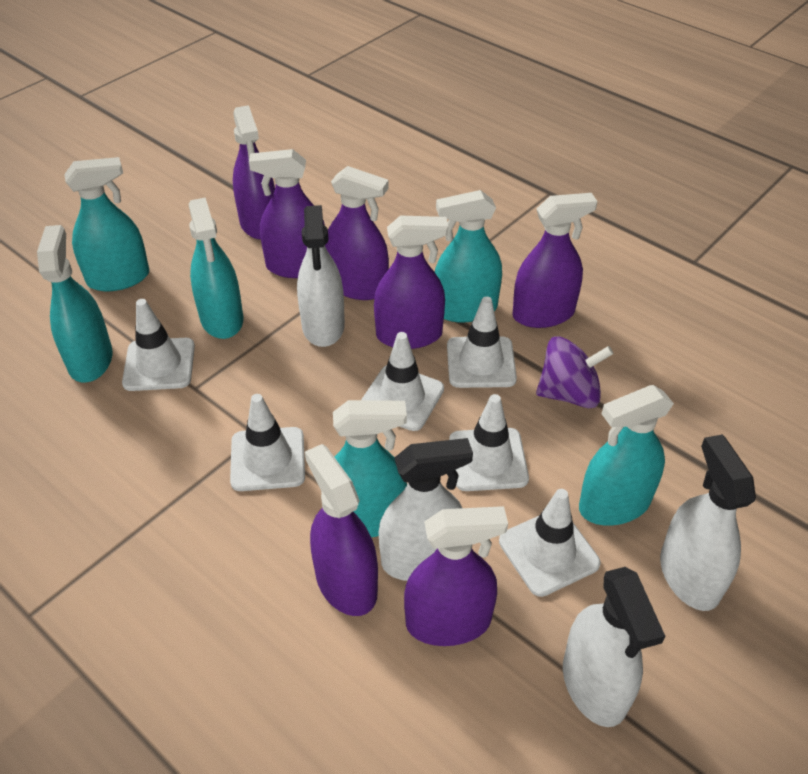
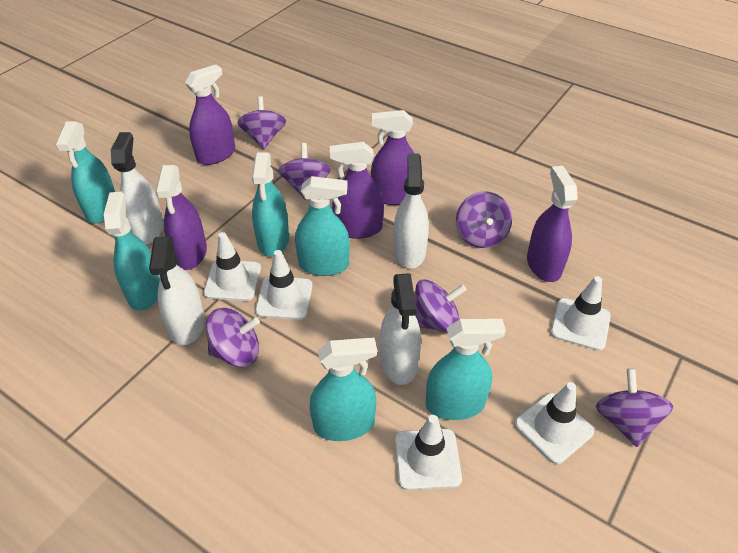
purple spinning top: [536,336,614,408] = 1 -> [206,308,260,367] [237,96,286,149] [278,143,331,200] [415,279,467,333] [456,191,512,248] [596,368,673,447] = 6
purple spray bottle: [233,105,275,239] [249,149,325,278] [305,444,378,616] [325,166,389,300] [374,215,448,349] [404,506,508,646] [512,193,597,328] = 7 -> [156,165,207,270] [185,65,235,165] [330,142,384,239] [371,110,415,205] [527,166,578,282] = 5
white traffic cone: [122,299,195,391] [230,394,305,491] [361,332,444,431] [447,296,517,388] [449,394,529,491] [499,489,600,597] = 6 -> [203,232,261,301] [255,250,312,320] [395,415,462,490] [515,382,594,464] [550,276,611,351] = 5

